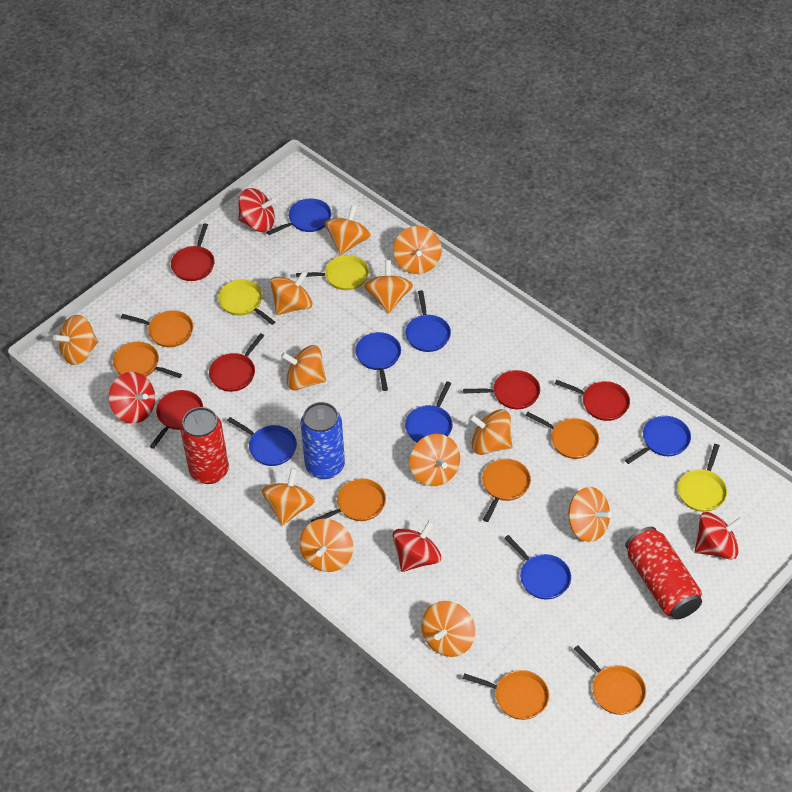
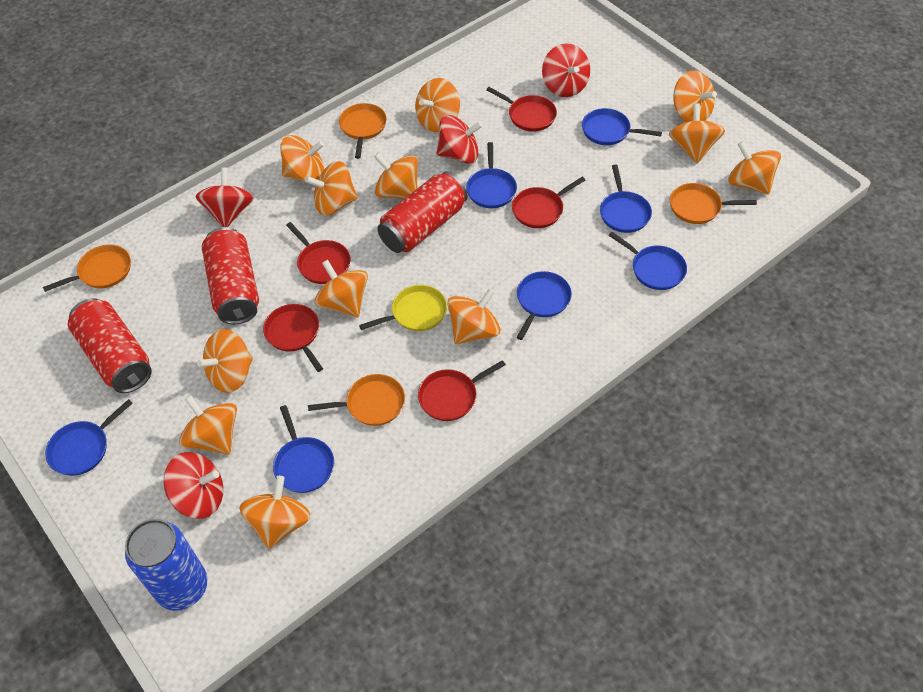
orange pan: [113,342,182,378] [121,310,193,347] [311,478,386,522] [463,670,549,720] [482,459,531,522] [525,412,599,459] [574,645,646,715] = 7 -> [43,245,131,292] [308,374,405,426] [339,103,387,159] [670,183,757,224] = 4
red can: [180,407,229,484] [625,526,702,620] = 2 -> [68,298,152,393] [202,227,259,324] [377,171,468,253] = 3
yellow pan: [218,279,275,325] [296,255,369,290] [678,444,727,512] = 3 -> [359,285,447,331] = 1

